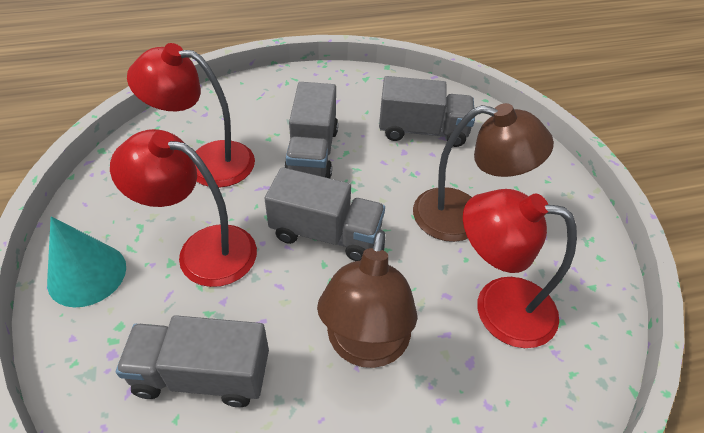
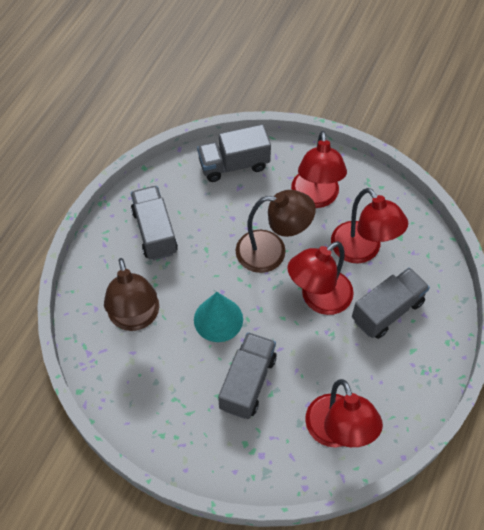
red lamp: [110,129,257,287] [127,43,255,188] [463,189,577,348] = 3 -> [288,241,354,315] [291,131,347,208] [305,379,383,447] [331,188,408,263] = 4

